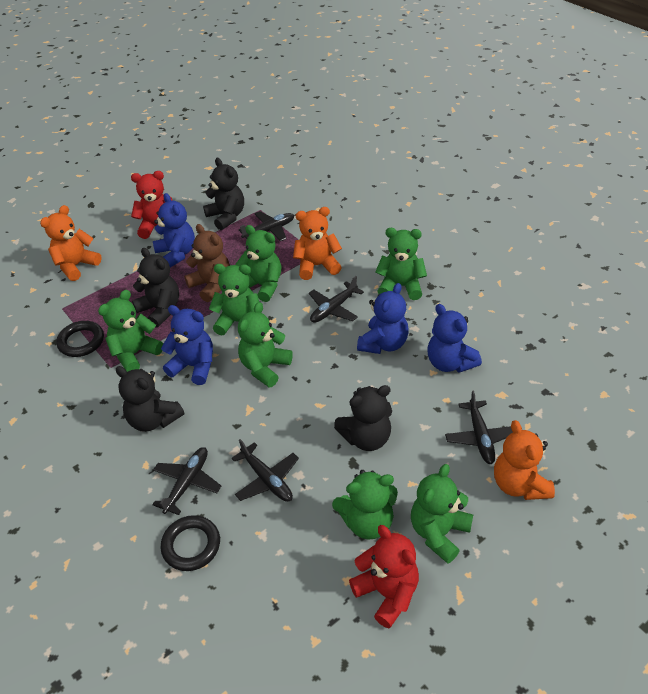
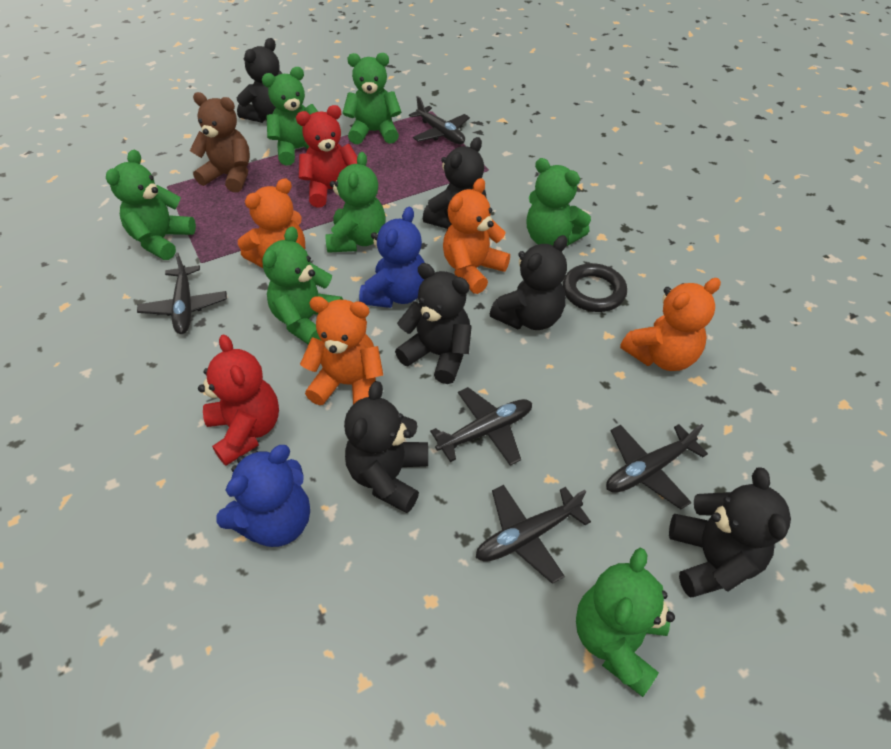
black ring: [56,321,104,357] [161,515,220,571] = 2 -> [563,263,627,312] = 1
black teddy bear: [116,366,184,432] [132,248,179,327] [203,158,244,230] [334,385,392,451] = 4 -> [237,38,282,123] [344,381,428,513] [395,263,472,384] [423,137,486,229] [490,235,568,330] [669,468,791,598] = 6
blue teddy bear: [153,193,195,267] [161,305,213,385] [357,283,409,354] [428,304,482,373] = 4 -> [216,445,310,547] [359,207,425,308] = 2
orange teddy bear: [40,205,102,281] [293,207,342,280] [494,420,555,500] = 3 -> [238,178,305,268] [300,296,383,405] [443,178,510,294] [620,278,721,371] = 4

